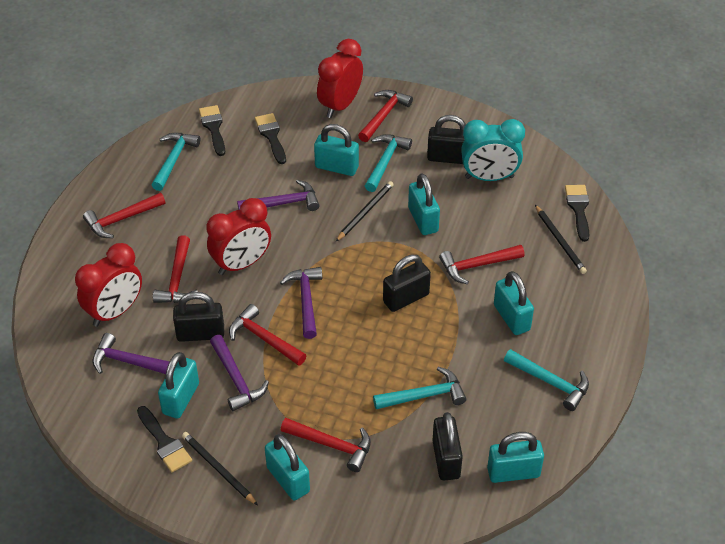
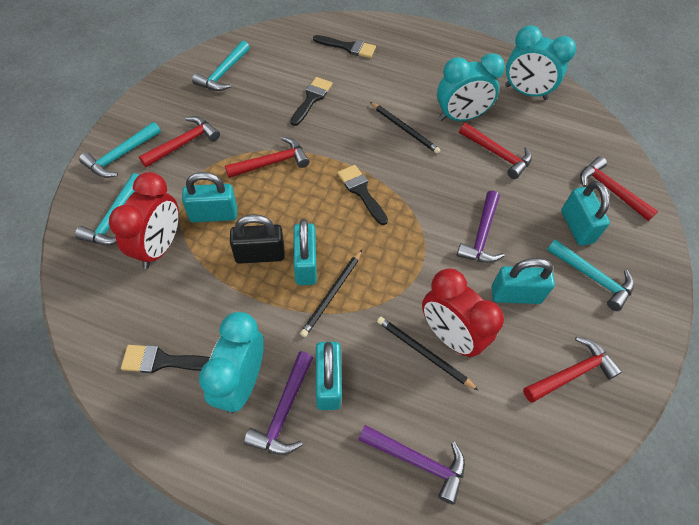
black padlock: [173,292,224,342] [383,254,431,312] [427,115,466,164] [432,412,463,481] = 4 -> [230,214,285,264] = 1
purple hammer: [93,333,170,374] [210,335,269,411] [237,179,319,211] [280,267,322,339] = 4 -> [244,351,313,455] [358,425,465,505] [457,191,504,263] = 3
red clock: [75,243,142,327] [207,198,271,275] [317,39,363,118] = 3 -> [109,172,179,269] [422,268,504,358] = 2
red hammer: [83,193,165,238] [153,235,198,303] [229,304,307,366] [281,418,371,472] [358,90,413,142] [439,245,525,284] = 6 -> [139,116,220,168] [225,137,309,178] [459,123,532,179] [523,337,622,402] [580,156,658,221] = 5
turquoise clock: [461,119,525,181] = 1 -> [199,312,264,413] [437,53,505,121] [505,25,576,100] = 3
turquoise padlock: [158,352,199,418] [265,434,310,500] [314,124,359,176] [408,173,440,235] [487,432,544,483] [494,271,534,335] = 6 -> [182,172,237,223] [293,219,317,285] [316,342,342,410] [491,258,555,304] [561,181,610,246] = 5

